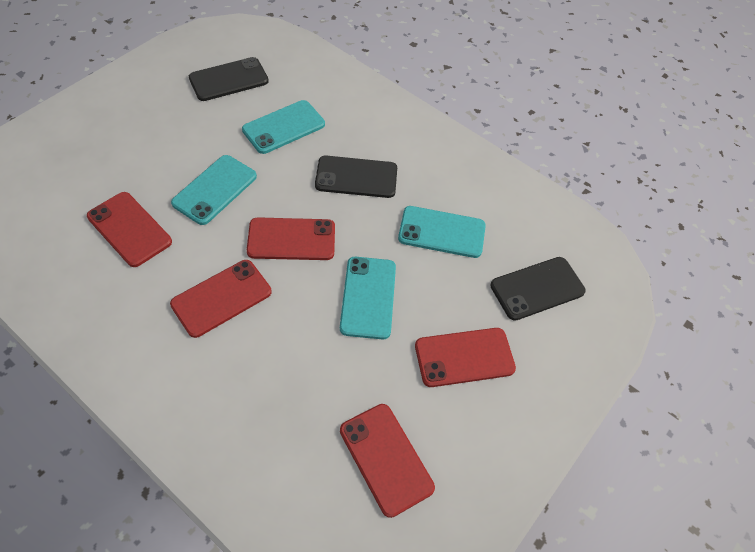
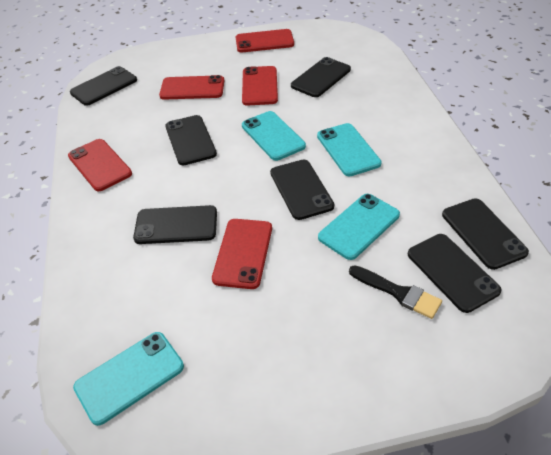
black brush: none = 0 -> [349,265,442,319] = 1
black phone: [189,57,269,101] [315,156,397,198] [490,257,586,321] = 3 -> [70,66,137,106] [133,205,217,244] [165,115,217,165] [270,159,334,220] [291,57,351,97] [408,234,502,313] [442,199,529,270] = 7

